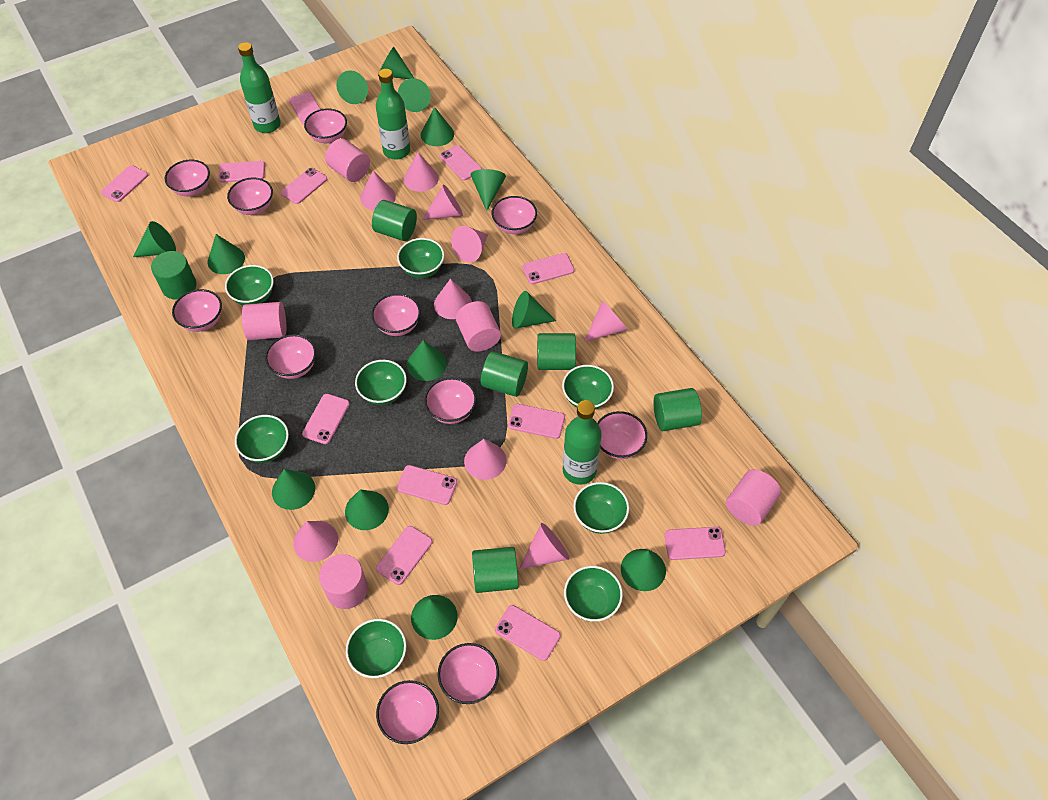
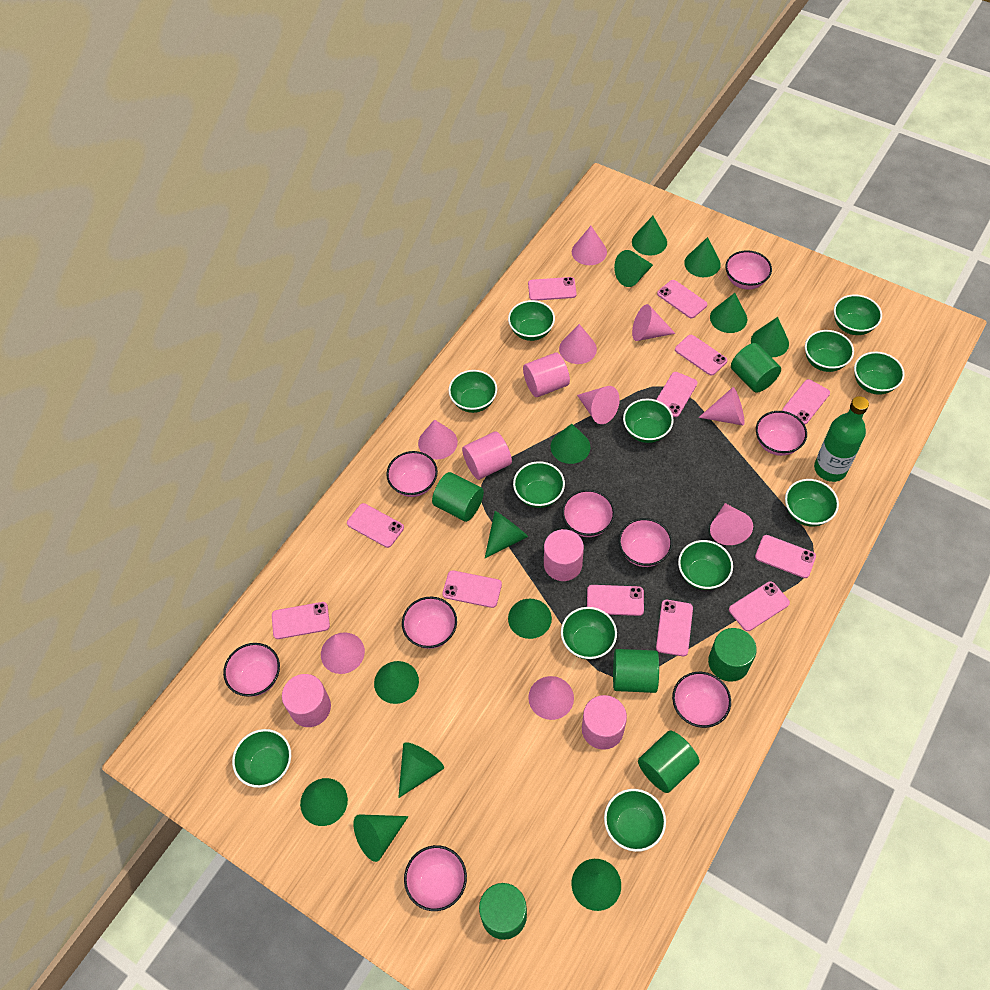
green bottle: [238,42,281,133] [376,69,410,160] [563,400,602,485] = 3 -> [814,396,869,482] = 1
green bowl: [225,265,274,306] [235,415,289,463] [346,619,406,678] [355,360,407,405] [397,238,444,278] [562,365,614,409] [564,566,623,622] [573,482,629,534] = 8 -> [232,729,291,788] [449,370,497,413] [508,300,555,341] [513,461,565,508] [561,607,617,660] [604,789,666,852] [623,399,674,443] [678,540,733,590] [785,479,839,526] [805,330,854,372] [834,295,882,335] [854,352,905,395] = 12
pink bowl: [165,160,210,196] [172,289,222,332] [227,178,273,215] [265,334,316,379] [304,108,347,143] [371,293,421,336] [376,680,439,744] [424,377,477,424] [438,643,499,704] [491,196,537,234] [597,411,647,459] = 11 -> [223,643,280,697] [386,451,438,497] [402,597,457,649] [404,845,467,911] [562,490,615,537] [619,518,673,567] [672,672,731,728] [725,250,772,290] [756,411,807,456] = 9

